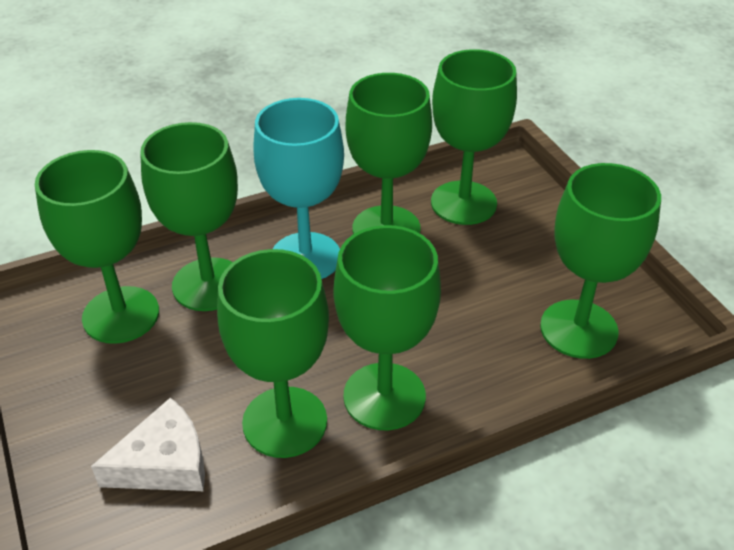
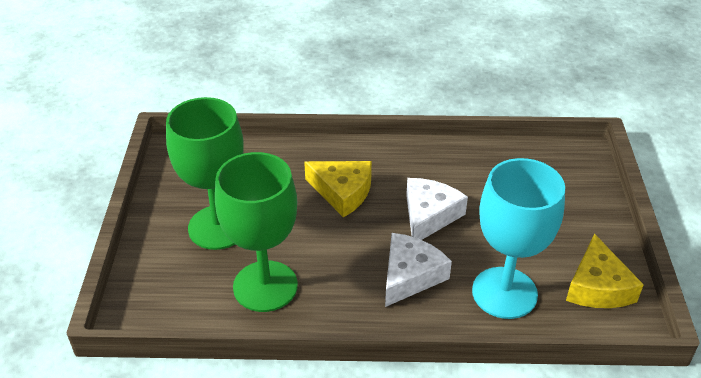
green goblet: [35,150,159,344] [140,122,238,311] [217,249,329,458] [334,225,441,430] [346,73,432,234] [431,49,517,225] [540,163,661,359] = 7 -> [166,97,244,250] [215,152,298,312] = 2
white cheese: [91,397,205,491] = 1 -> [385,233,452,307] [406,178,468,240] = 2
yellow cheese: none = 0 -> [304,161,372,217] [566,234,644,308] = 2

